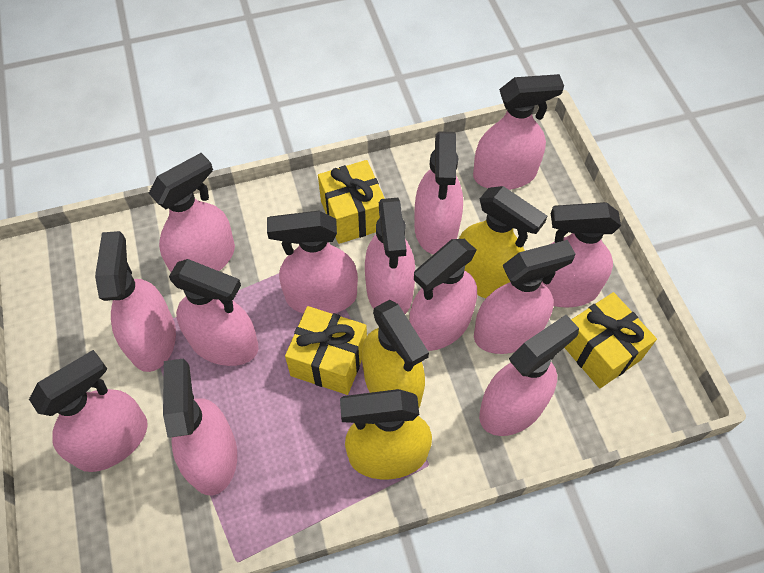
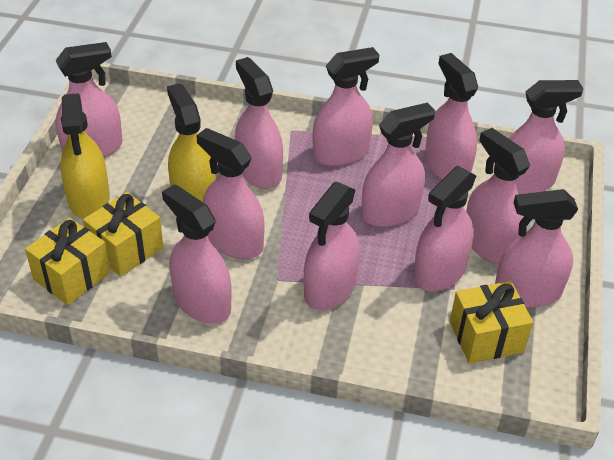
pink spray bottle: [29,350,148,472] [95,231,176,372] [148,153,235,272] [163,359,237,495] [169,259,259,366] [267,211,358,314] [365,198,415,314] [409,239,477,351] [414,131,463,254] [473,74,564,190] [474,240,575,354] [479,315,579,436] [542,202,621,308] = 13 -> [55,42,123,158] [162,184,232,324] [196,128,264,259] [235,57,283,189] [304,182,360,310] [313,47,379,166] [361,103,435,227] [414,166,476,291] [425,53,478,179] [466,128,530,264] [495,189,578,308] [508,80,583,194] = 12
yellow spray bottle: [340,389,432,479] [362,300,429,407] [459,186,547,298] = 3 -> [60,93,110,219] [167,83,216,202] = 2

